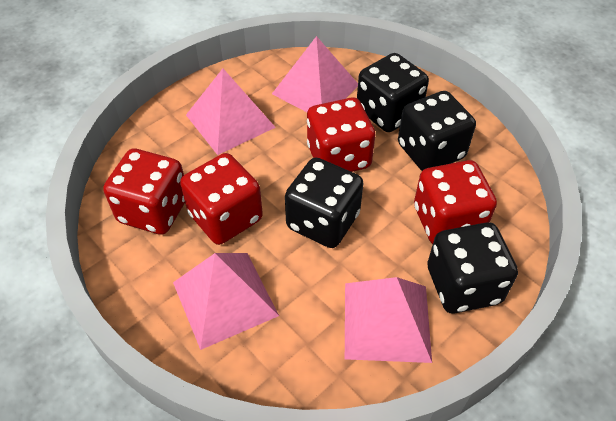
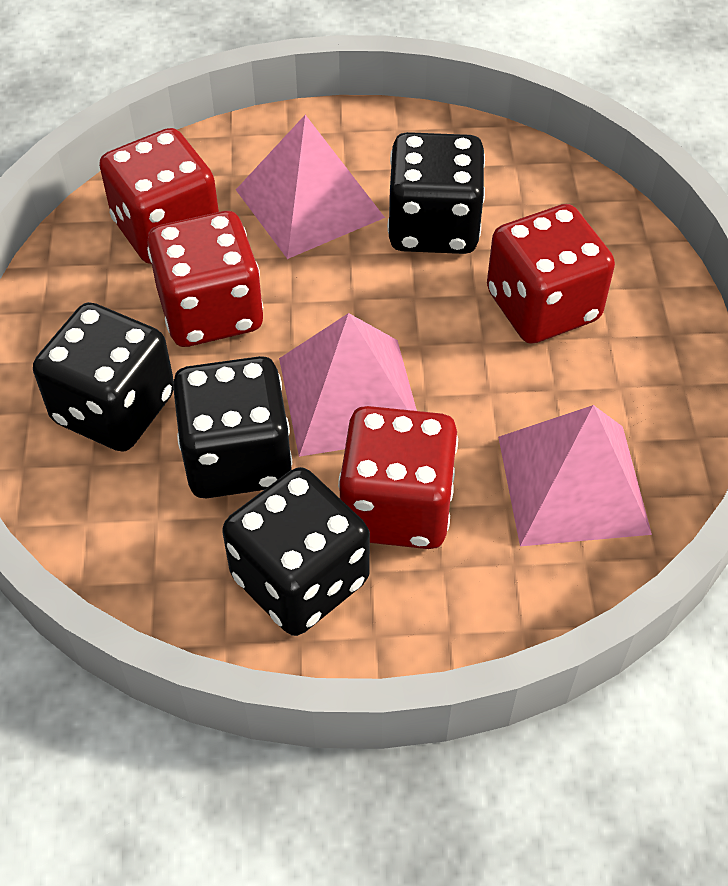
pink pyramid: [173,253,279,350] [186,68,276,155] [272,36,358,112] [345,277,432,363] = 4 -> [236,115,385,259] [279,313,417,457] [498,405,652,546] = 3

